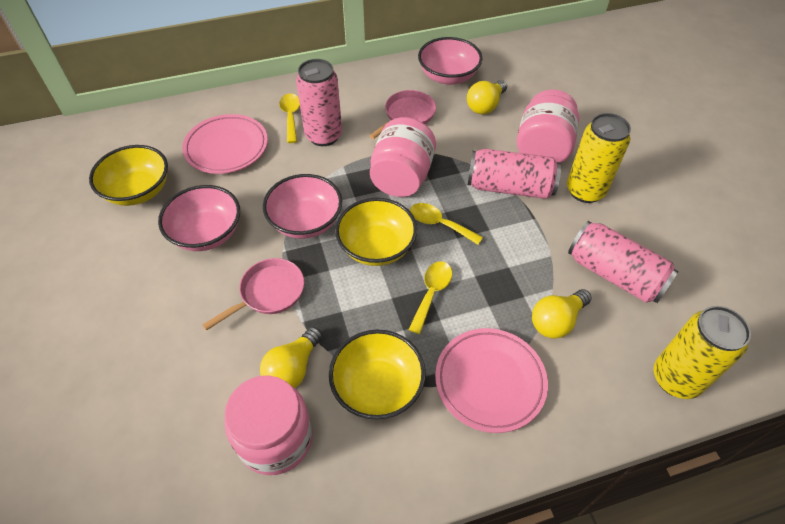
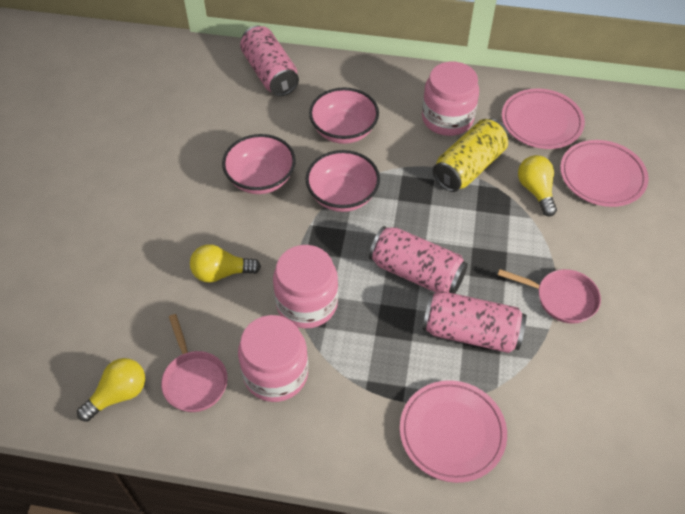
pink plate: [182,114,268,174] [435,328,548,433] = 2 -> [400,380,507,483] [502,89,585,149] [560,140,649,207] = 3
yellow bowl: [89,145,168,206] [329,330,426,420] [335,198,417,266] = 3 -> none = 0
yellow can: [567,113,631,203] [654,306,751,399] = 2 -> [433,118,509,192] = 1
yellow spoon: [279,93,300,143] [408,261,452,334] [410,203,483,245] = 3 -> none = 0

